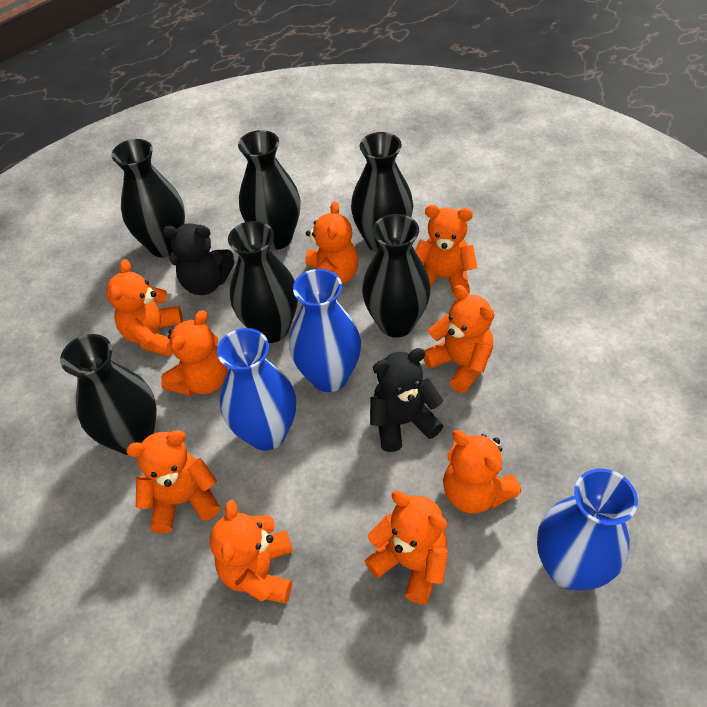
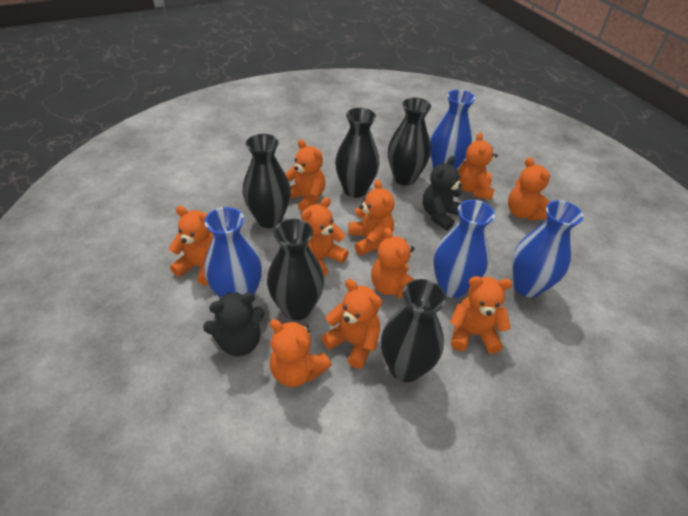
black vase: [60,334,157,455] [111,139,185,257] [228,221,298,343] [238,130,300,250] [351,132,413,252] [362,214,431,338] = 6 -> [243,134,291,228] [267,219,324,320] [335,108,380,198] [381,279,446,382] [388,98,431,186] = 5
blue vase: [217,328,296,451] [289,269,361,392] [537,469,638,590] = 3 -> [204,207,262,298] [430,90,475,169] [433,200,495,298] [512,200,584,298] = 4
orange teddy bear: [106,259,183,357] [126,430,220,534] [161,310,228,396] [210,500,293,604] [305,201,358,284] [364,491,448,605] [415,205,477,298] [423,285,494,393] [443,430,521,513] = 9 -> [169,206,213,285] [270,319,331,387] [285,139,325,212] [301,197,349,276] [321,279,382,369] [349,179,394,256] [371,227,415,298] [450,276,512,354] [458,132,498,200] [508,157,551,221] = 10

